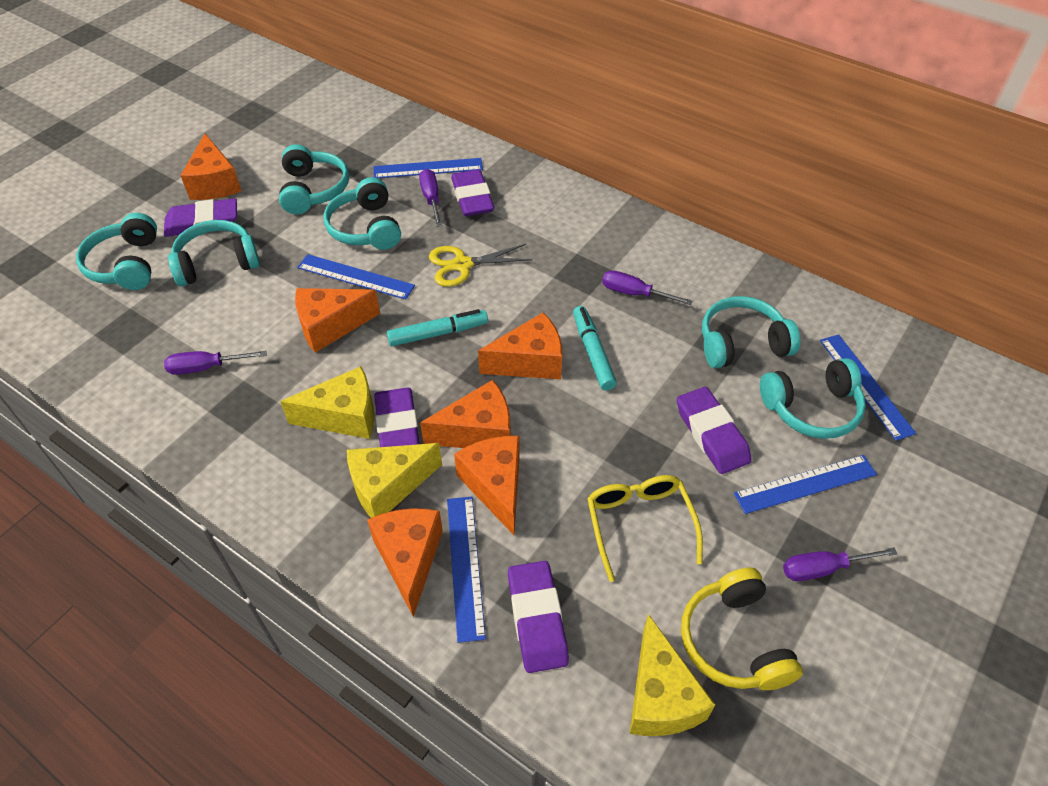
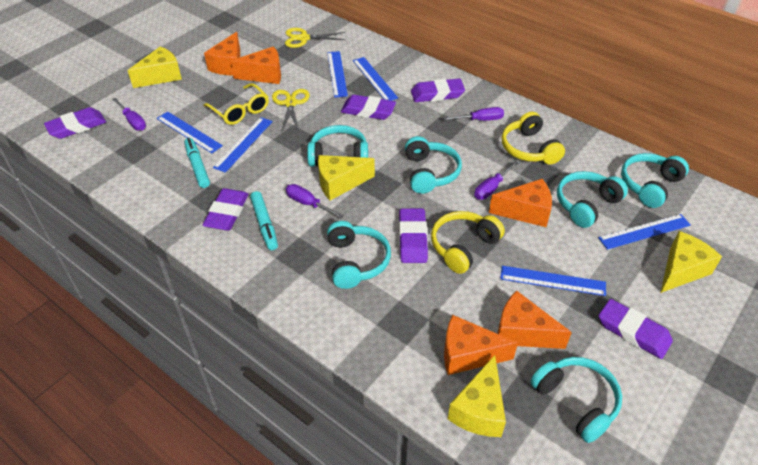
blue ruler: [297,254,415,300] [373,158,483,178] [447,497,486,643] [734,455,877,514] [820,334,916,441] = 5 -> [157,111,223,153] [213,117,273,173] [327,51,348,98] [353,57,398,101] [500,266,606,296] [598,214,691,250] = 6
orange cheese: [180,134,241,200] [295,288,380,353] [367,509,443,617] [420,380,511,448] [454,436,520,535] [478,312,562,379] = 6 -> [204,32,240,76] [230,47,281,84] [444,315,518,375] [489,179,552,227] [497,291,572,349] = 5
purple eraser: [164,198,237,237] [374,388,420,447] [451,169,494,216] [508,561,569,673] [677,387,751,474] = 5 -> [44,107,106,139] [203,188,249,231] [341,95,396,120] [399,208,428,263] [411,78,465,102] [599,299,673,359] = 6
yellow cheese: [280,366,374,439] [347,443,442,518] [630,614,715,736] = 3 -> [128,46,182,88] [318,155,375,200] [448,355,506,437] [661,231,722,293] = 4
yellow headphones: [681,568,803,690] = 1 -> [431,211,505,274] [502,112,565,165] = 2
yellow scissors: [429,244,532,287] = 1 -> [272,89,310,132] [285,28,345,48] = 2

